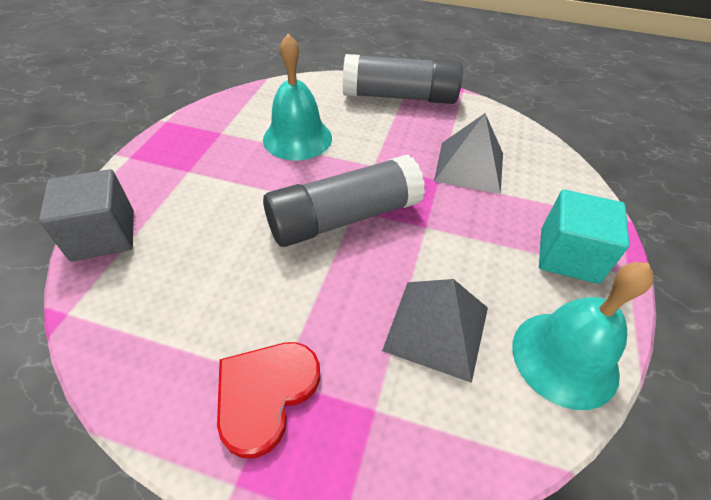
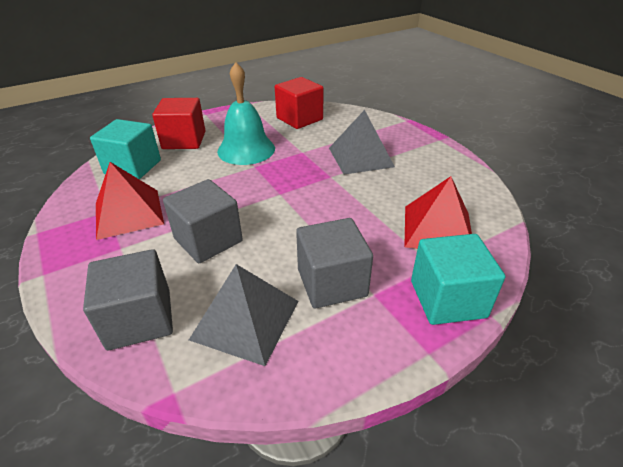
grey cube: [39,169,134,261] = 1 -> [83,249,173,350] [163,179,243,263] [296,218,373,309] = 3
grey glue stick: [263,155,425,247] [343,54,463,104] = 2 -> none = 0
red cube: none = 0 -> [152,98,205,149] [275,77,324,129] = 2
red heart: [217,342,320,458] = 1 -> none = 0
red pyramid: none = 0 -> [96,162,164,240] [404,176,472,249] = 2
turquoise bell: [263,34,332,160] [512,262,654,410] = 2 -> [217,62,275,165] = 1
turquoise cube: [539,190,630,284] = 1 -> [90,119,161,180] [411,234,506,325] = 2

